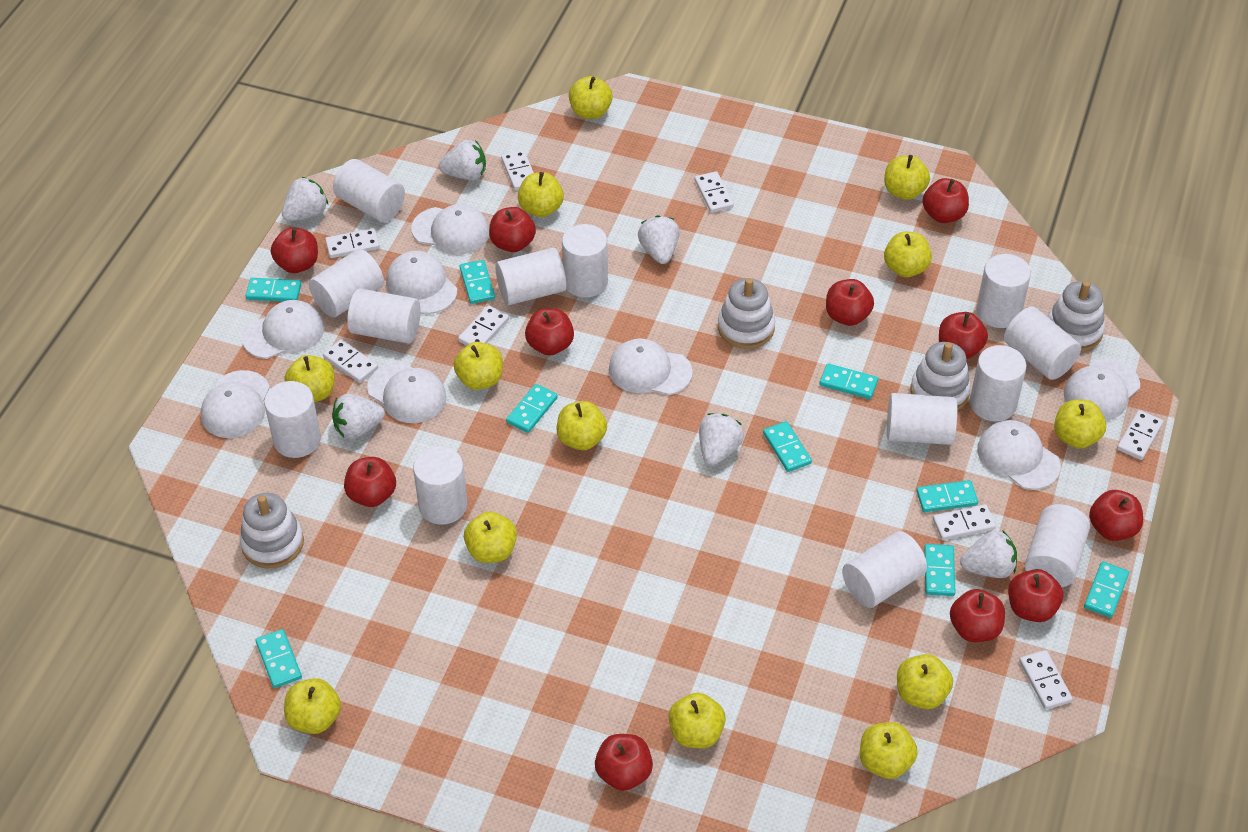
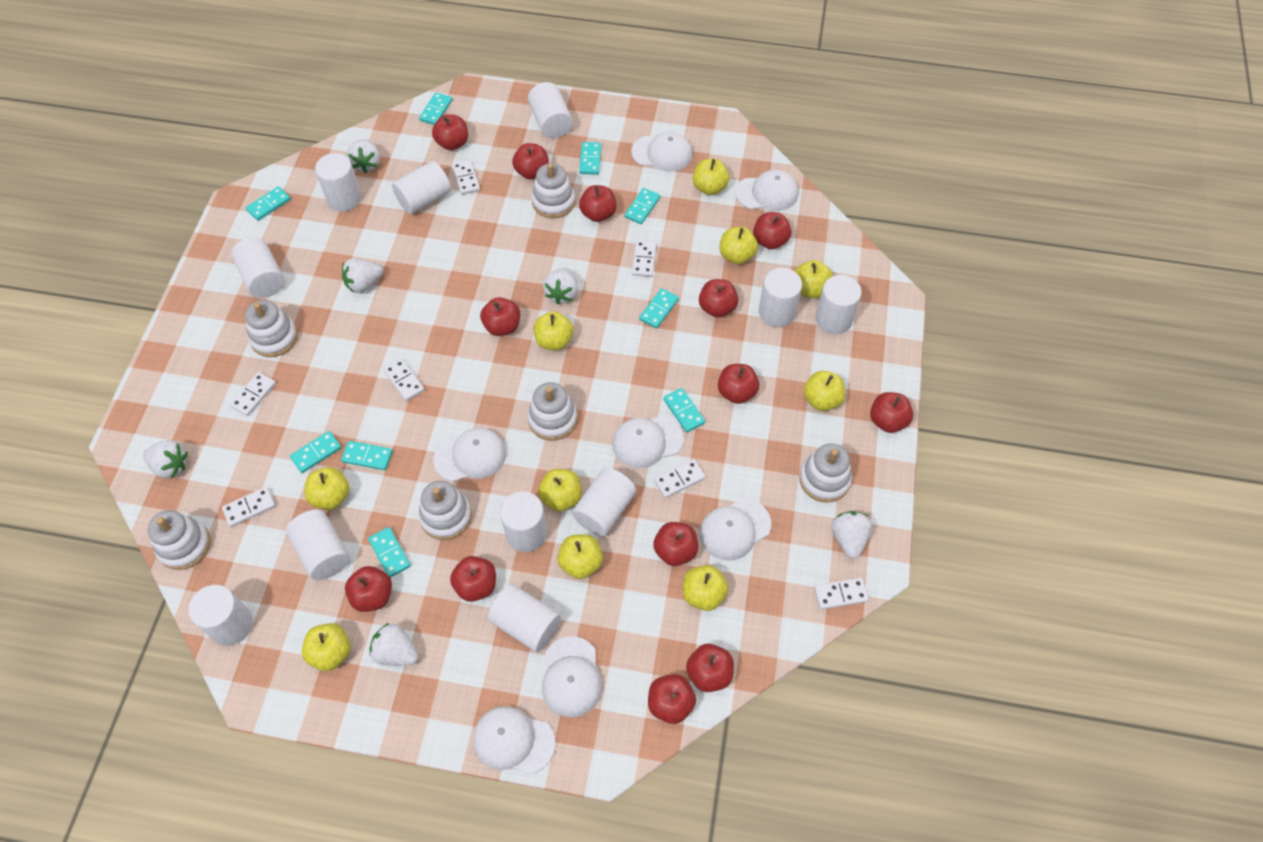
red apple: [271,228,318,273] [344,457,396,507] [489,207,536,252] [525,308,574,356] [595,734,653,791] [826,279,874,326] [922,178,969,223] [939,312,988,359] [950,589,1005,642] [1008,569,1063,622] [1089,490,1143,541] = 11 -> [345,566,392,612] [432,114,468,150] [450,556,496,602] [480,297,520,336] [512,143,549,180] [579,185,617,222] [648,674,696,724] [653,522,698,566] [686,644,734,692] [699,279,738,318] [718,364,759,404] [753,212,792,249] [870,392,913,433] = 13
white cap: [201,370,270,438] [242,300,324,359] [367,362,447,423] [386,251,457,314] [411,204,489,254] [609,338,693,395] [977,420,1061,490] [1064,358,1140,421] = 8 -> [433,428,506,482] [473,706,555,775] [542,636,602,717] [612,416,684,468] [631,131,692,172] [699,498,771,561] [736,170,798,211] = 7
white cylinder: [264,381,321,458] [309,249,384,318] [333,159,405,222] [347,288,421,344] [413,446,468,525] [495,248,567,305] [562,224,608,297] [842,531,927,608] [887,393,958,445] [970,345,1026,421] [976,254,1031,328] [1004,306,1081,380] [1025,504,1090,587] = 13 -> [188,585,253,646] [231,237,284,298] [286,509,350,580] [315,153,361,211] [392,161,451,214] [488,584,561,652] [500,491,547,552] [528,82,573,138] [572,467,636,536] [759,268,802,327] [815,275,862,334] = 11
white domino: [323,339,378,383] [325,228,380,258] [458,305,509,345] [501,150,534,190] [695,171,734,213] [933,504,996,540] [1019,650,1073,710] [1117,410,1163,460] = 8 -> [222,487,275,527] [230,372,276,416] [383,358,424,401] [452,160,480,195] [632,240,656,277] [654,459,705,498] [814,578,868,610] = 7
white stacking toy: [240,493,304,568] [718,278,775,349] [910,342,971,410] [1047,281,1105,352] = 4 -> [148,510,211,570] [245,300,298,357] [419,481,472,540] [528,382,577,441] [531,163,575,218] [799,443,852,503] = 6
yellow apple: [284,678,341,734] [285,355,335,402] [454,342,503,390] [464,512,517,563] [518,172,564,217] [557,401,607,450] [569,76,613,119] [669,693,726,748] [860,722,918,779] [884,155,930,200] [884,231,932,277] [897,654,953,709] [1054,399,1106,449] = 13 -> [302,623,351,671] [305,467,350,510] [533,311,574,350] [538,469,582,512] [557,534,603,579] [683,565,729,611] [693,159,729,195] [720,227,758,264] [795,260,833,298] [803,371,845,411] = 10

